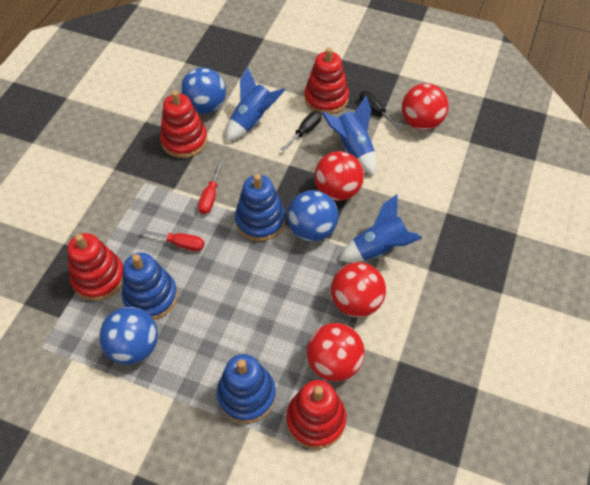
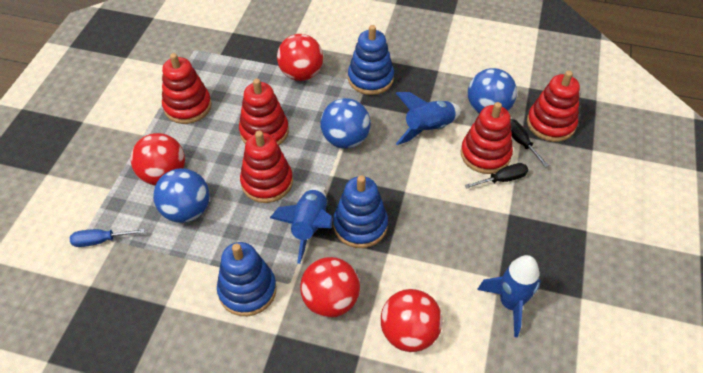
blue screwdriver: none = 0 -> [70,229,145,247] = 1
red screwdriver: [140,229,204,251] [198,162,223,214] = 2 -> none = 0
red stacking toy: [67,233,123,301] [160,91,208,158] [286,380,346,449] [304,48,349,115] = 4 -> [162,53,212,124] [239,79,289,145] [240,131,293,203] [461,102,513,174] [527,71,580,142] = 5

